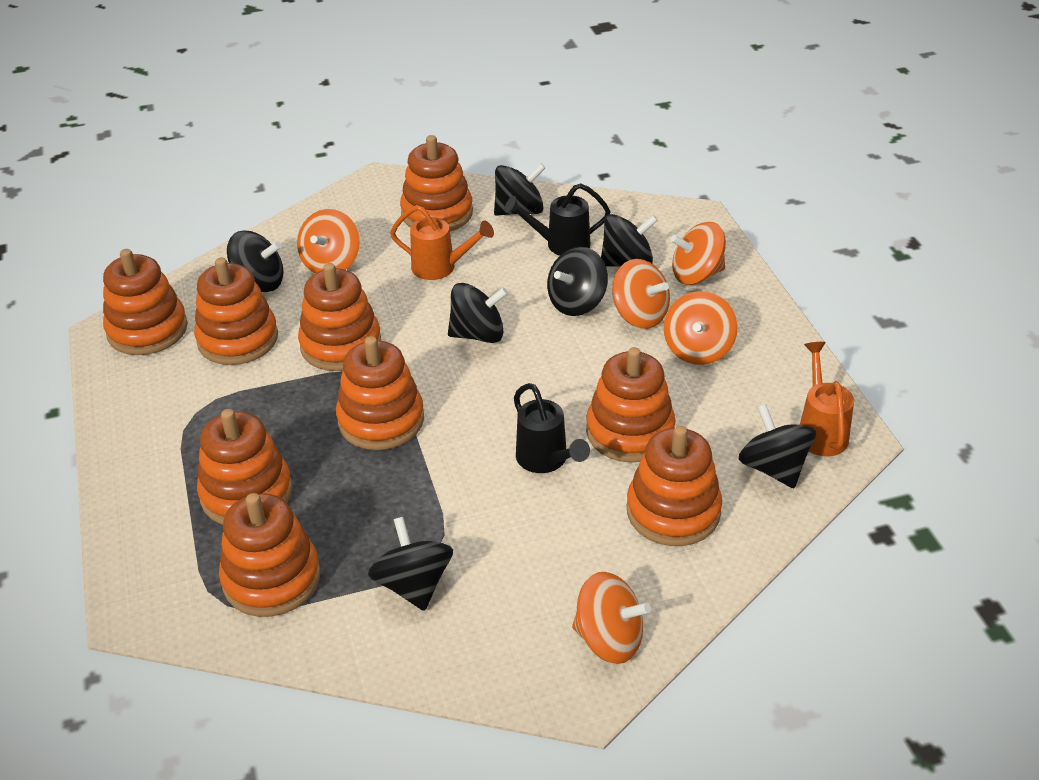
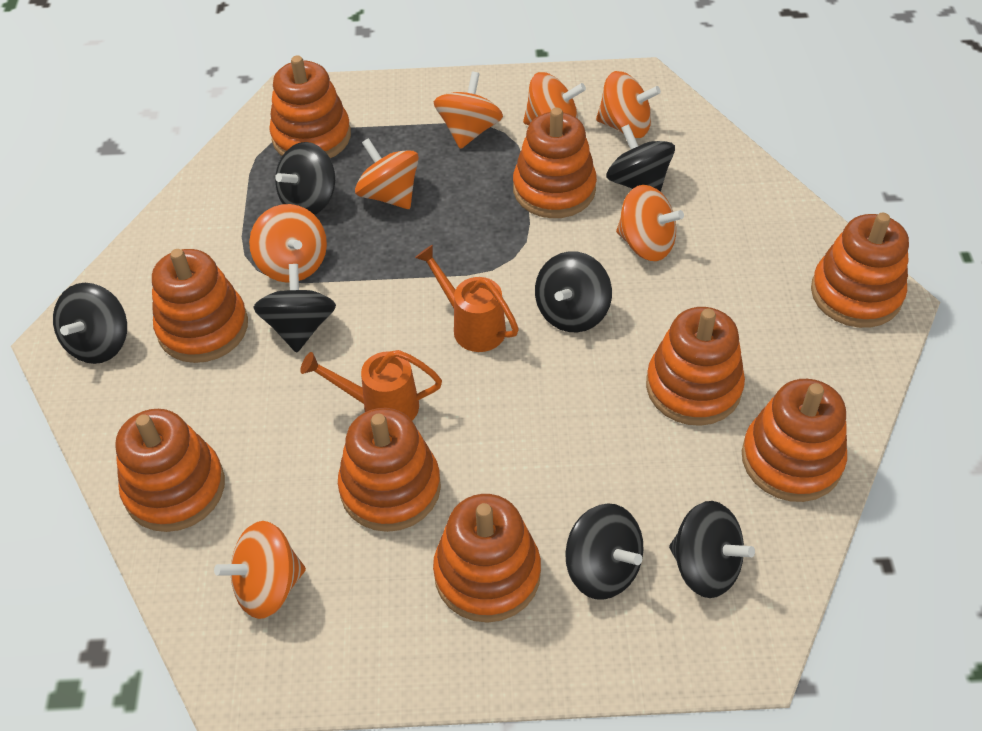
black watering can: [504,183,610,256] [514,383,590,473] = 2 -> none = 0
orange spinning top: [297,209,360,273] [572,572,651,664] [612,259,670,329] [664,291,738,365] [671,222,726,285] = 5 -> [214,521,306,619] [249,204,327,283] [355,138,419,209] [434,72,503,149] [523,72,586,125] [596,71,661,138] [616,185,684,261] = 7

